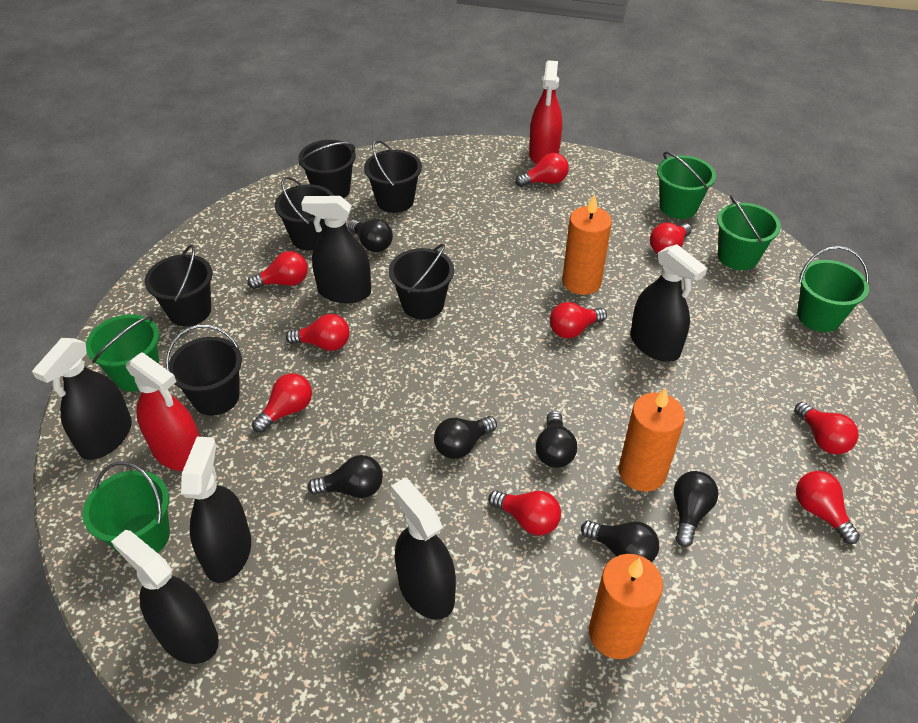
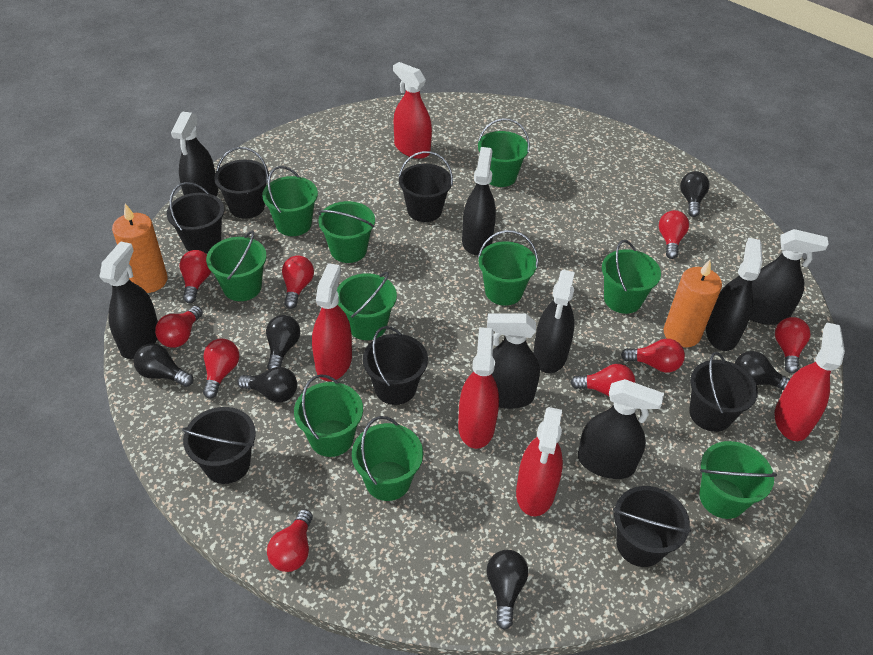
black bucket: [145,244,212,326] [166,325,242,416] [275,176,334,250] [298,140,356,198] [364,140,422,213] [389,243,454,320] = 6 -> [167,182,224,253] [182,407,256,484] [214,147,269,219] [363,326,428,405] [399,151,453,222] [613,486,691,567] [689,352,758,432] = 7
black spray bottle: [32,338,132,460] [111,530,219,664] [181,437,251,583] [301,196,371,303] [391,478,456,620] [630,244,708,362] = 6 -> [100,241,158,359] [171,111,218,197] [462,147,496,255] [487,313,540,409] [533,270,575,373] [578,379,664,479] [706,238,762,351] [750,229,829,325] = 8
green bucket: [83,462,170,556] [86,314,159,391] [657,151,716,219] [717,195,781,270] [797,246,869,332] = 5 -> [206,230,267,301] [262,166,318,236] [294,374,363,457] [318,201,375,263] [337,272,397,340] [352,416,423,501] [478,118,530,187] [478,230,538,306] [602,240,661,314] [699,441,777,519] = 10
orange candle: [562,194,612,295] [589,554,663,659] [619,387,685,492] = 3 -> [112,204,168,293] [664,260,722,347] = 2
red spray bottle: [126,352,200,471] [529,60,562,164] = 2 -> [312,263,352,381] [393,62,432,159] [458,327,499,449] [516,407,563,516] [774,323,845,441] = 5

